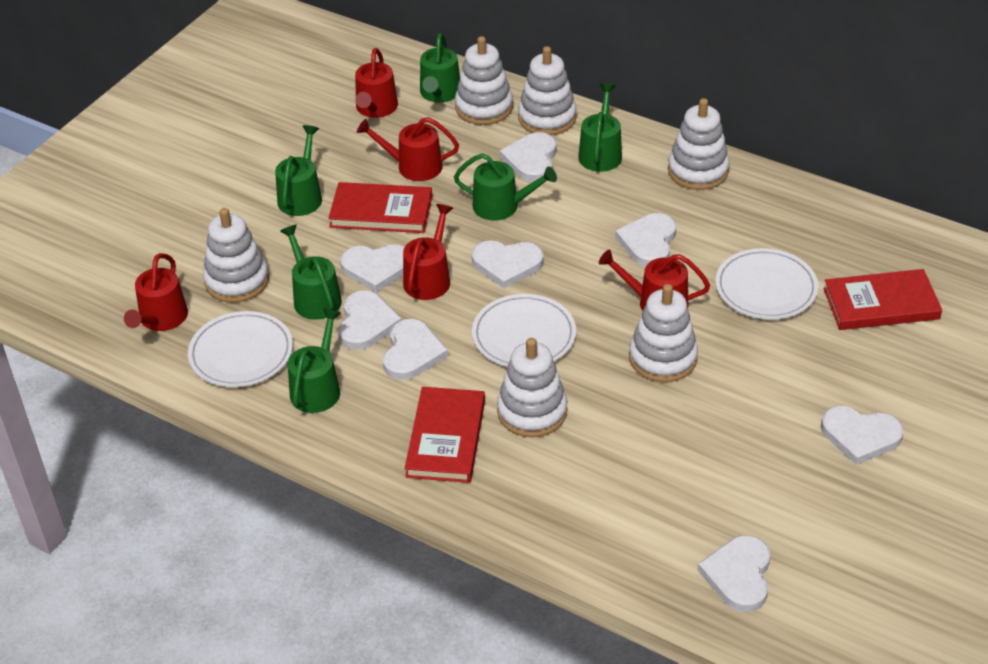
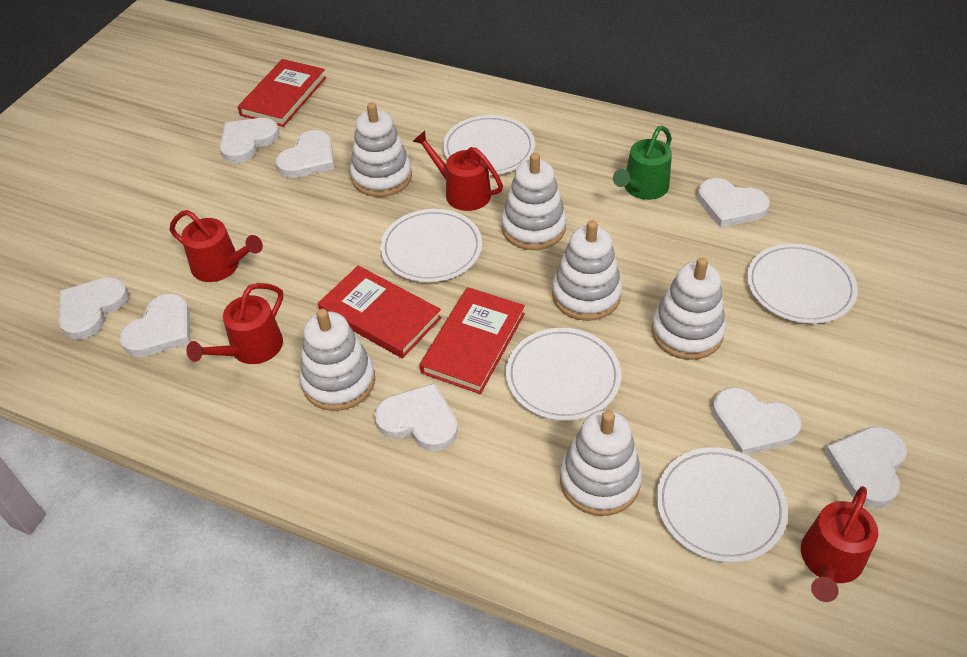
green watering can: [275,125,322,216] [280,225,342,320] [288,309,341,413] [420,33,460,102] [454,153,557,221] [578,83,622,172] = 6 -> [613,126,672,200] = 1
red watering can: [124,253,188,331] [355,48,398,118] [357,117,459,181] [403,204,453,300] [599,250,710,311] = 5 -> [169,210,263,282] [187,283,283,364] [412,131,503,211] [801,486,879,602] = 4
white plate: [188,311,293,387] [472,294,576,367] [715,248,818,320] = 3 -> [380,209,482,282] [443,115,535,175] [506,328,621,421] [656,447,788,562] [747,244,858,324] = 5

